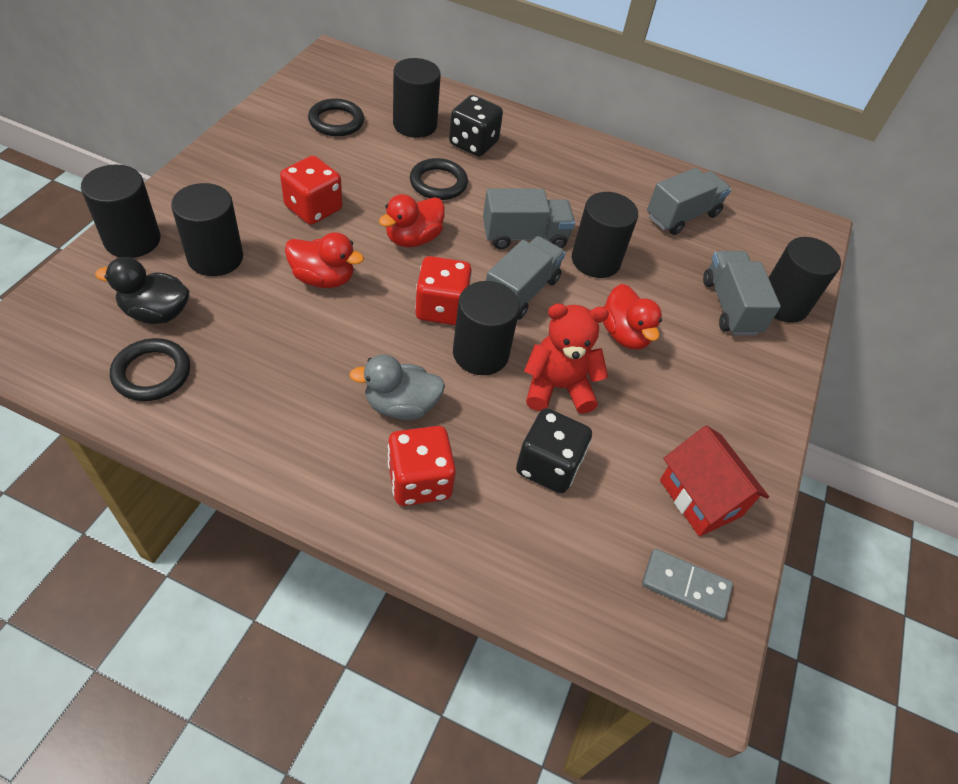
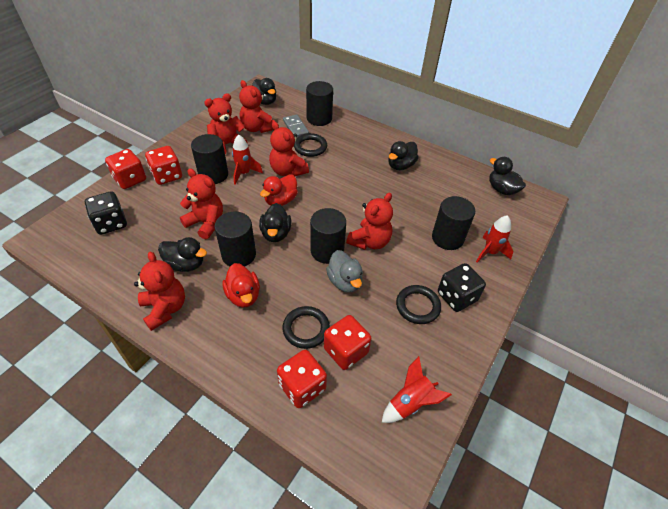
black cylinder: [81,165,161,258] [171,183,243,276] [393,58,441,138] [453,281,520,375] [572,192,638,278] [769,237,841,323] = 6 -> [191,134,228,184] [214,211,256,267] [306,81,333,126] [310,208,346,264] [432,196,475,250] = 5
black duck: [95,257,189,324] = 1 -> [158,237,207,272] [252,78,276,105] [259,203,291,242] [388,141,419,170] [489,157,526,195] = 5
grey truck: [483,188,575,249] [486,236,565,320] [647,168,731,235] [703,251,781,335] = 4 -> none = 0
red dice: [280,156,342,225] [388,426,456,506] [415,256,472,325] = 3 -> [105,149,146,189] [145,146,182,185] [277,350,327,408] [324,315,372,370] = 4
red duck: [285,232,364,288] [379,194,445,247] [603,284,662,349] = 3 -> [222,263,260,308] [260,174,298,206] = 2
red house: [660,425,769,537] = 1 -> none = 0
red rocket: none = 0 -> [232,135,263,185] [382,356,452,423] [476,215,513,263] = 3
red teddy bear: [524,303,609,414] = 1 -> [134,251,185,331] [180,168,223,239] [204,93,247,154] [239,80,275,133] [269,122,309,176] [346,193,393,250] = 6

